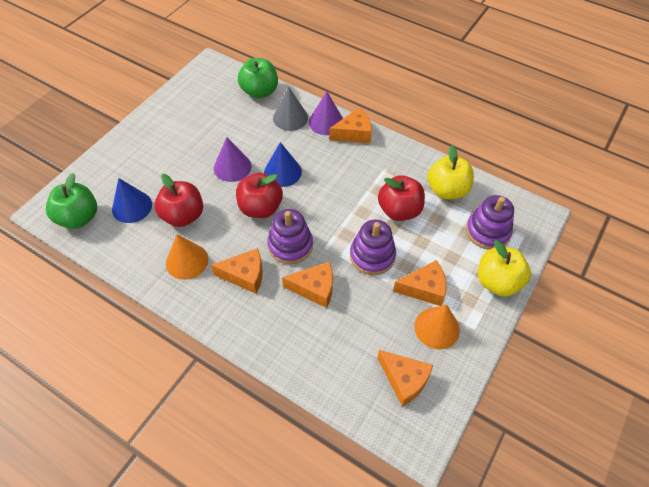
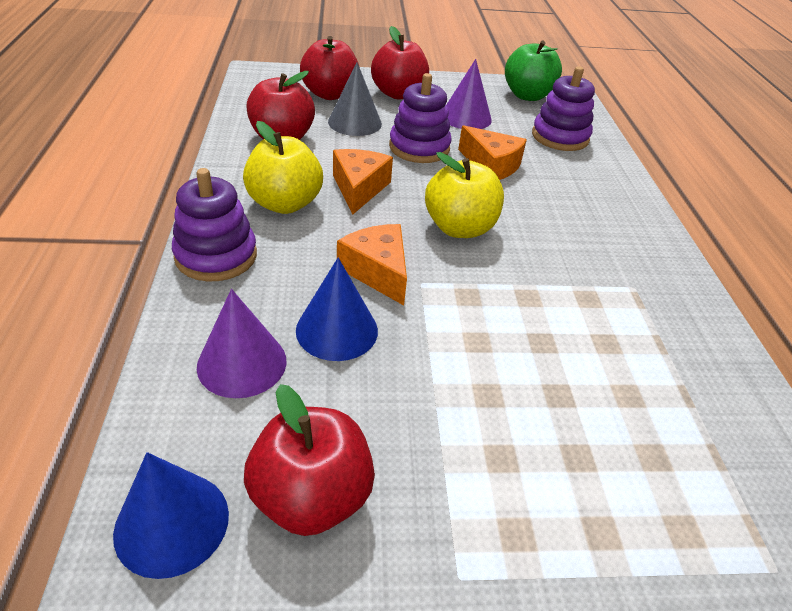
green apple: [46,173,97,229] [238,58,278,98] = 2 -> [505,40,562,101] = 1
orange cheese: [211,248,263,294] [282,262,333,308] [329,108,372,143] [377,350,433,406] [393,260,446,306] = 5 -> [333,149,393,215] [337,224,407,306] [458,125,527,180] = 3
orange cone: [166,234,208,280] [414,305,460,349] = 2 -> none = 0
red apple: [154,174,203,227] [236,173,283,218] [378,175,425,221] = 3 -> [244,384,375,536] [246,71,315,140] [300,36,359,100] [371,26,429,99] = 4

